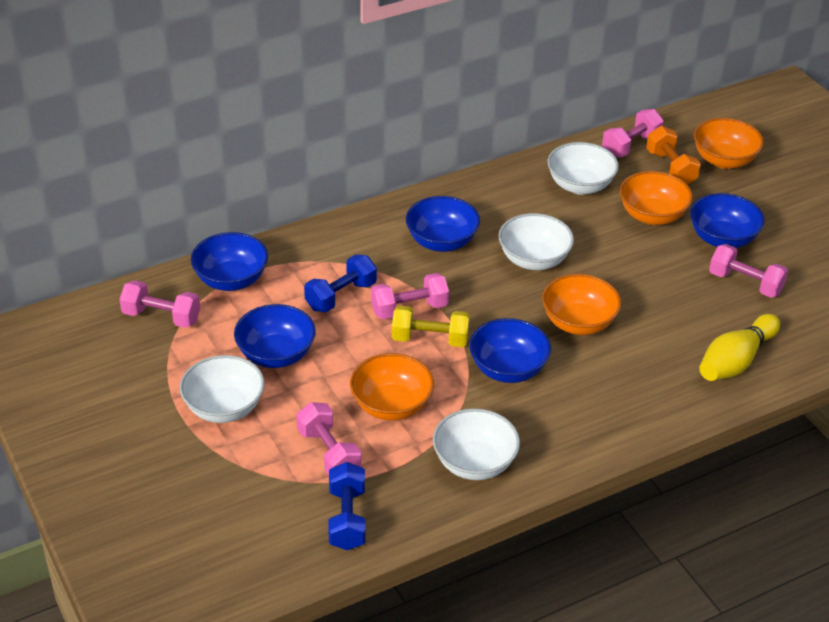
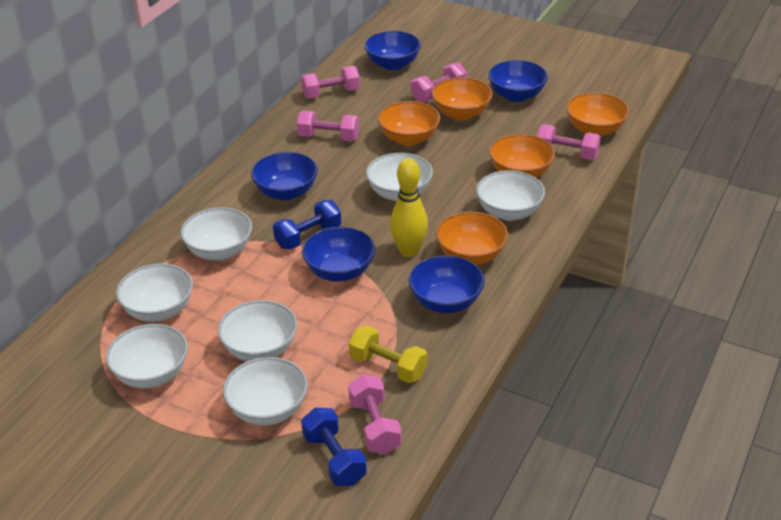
orange bowl: [350,353,434,421] [542,274,621,335] [620,171,693,225] [694,118,764,169] = 4 -> [378,101,440,146] [432,77,493,120] [436,212,508,265] [489,134,555,178] [566,92,630,136] = 5
orange dumbbell: [646,126,701,185] = 1 -> none = 0
white bowl: [180,355,265,423] [433,408,520,480] [499,213,574,270] [548,142,619,195] = 4 -> [106,324,188,388] [116,264,193,322] [180,207,252,260] [218,300,297,361] [223,357,308,425] [366,153,433,201] [476,170,545,221] = 7

